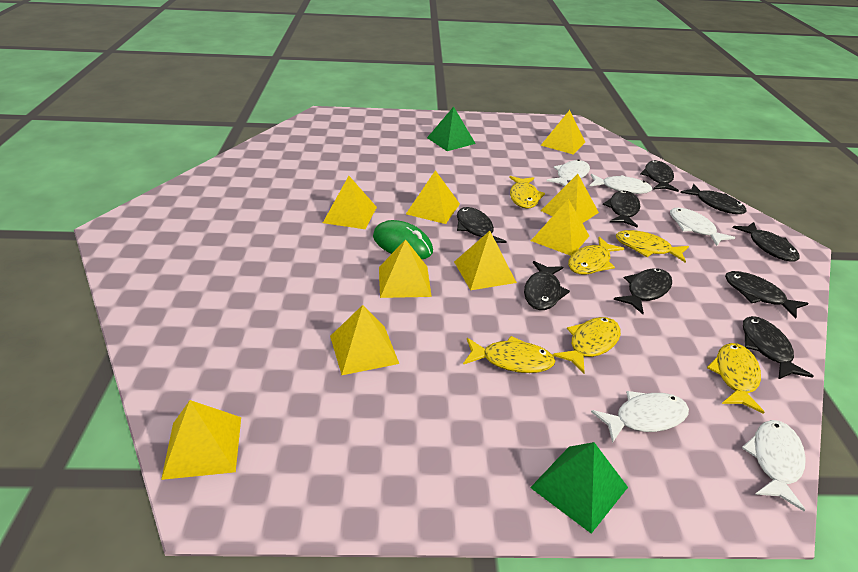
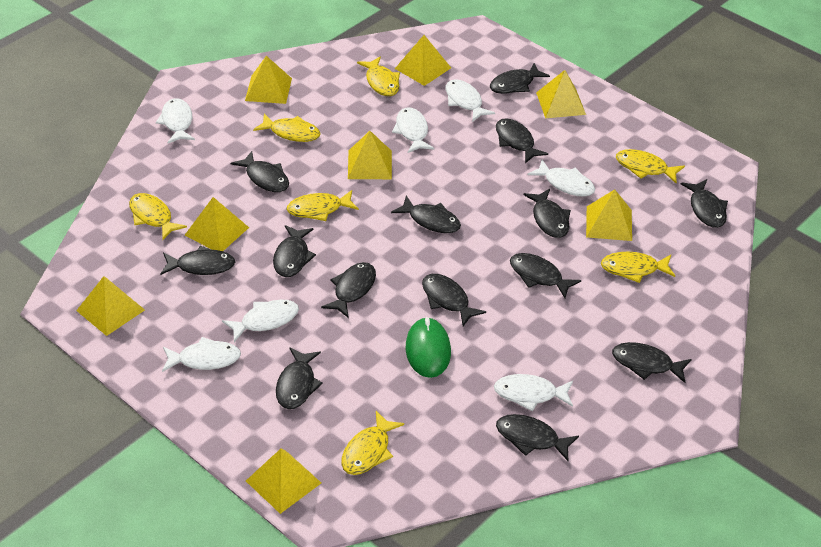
black fish: [457,207,507,243] [524,261,570,310] [603,191,640,228] [613,268,672,314] [640,160,679,192] [680,184,747,214] [725,271,809,319] [733,222,800,262] [743,316,814,379] = 9 -> [160,246,235,275] [231,151,289,192] [273,225,316,277] [276,348,323,409] [321,262,376,318] [391,196,461,233] [422,274,486,326] [490,63,550,94] [496,118,548,163] [496,414,579,461] [510,253,581,298] [523,189,571,238] [612,342,692,383] [681,179,728,228] = 14
green pyramid: [427,106,476,151] [530,442,628,534] = 2 -> none = 0
white fish: [546,160,590,187] [589,174,652,194] [591,391,689,443] [670,207,735,246] [742,420,806,511] = 5 -> [156,98,195,143] [162,337,241,372] [222,300,299,342] [392,108,434,153] [446,79,495,122] [494,374,573,411] [527,159,595,197] = 7
yellow fish: [463,336,555,373] [509,176,545,209] [553,317,621,374] [568,237,624,275] [616,230,689,262] [707,343,764,414] = 6 -> [129,193,187,240] [253,114,320,142] [287,190,359,221] [341,411,404,475] [357,56,400,96] [601,252,675,283] [616,149,685,184] = 7
yellow pyramid: [161,400,241,480] [323,176,377,229] [330,305,399,375] [379,239,432,298] [406,170,460,224] [454,231,517,290] [531,199,589,256] [541,110,585,155] [541,174,599,223] = 9 -> [76,276,145,336] [185,197,249,251] [245,56,292,104] [246,449,321,514] [348,131,392,179] [395,35,451,86] [536,70,586,118] [586,189,632,241] = 8

